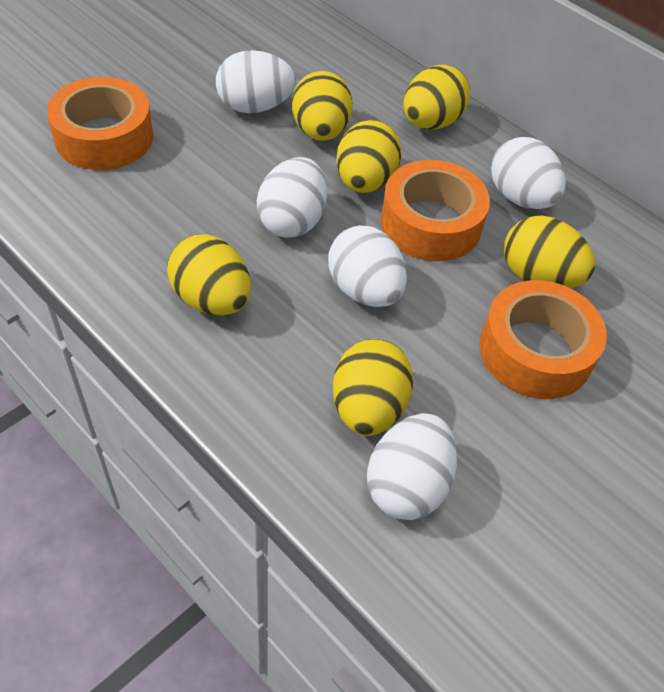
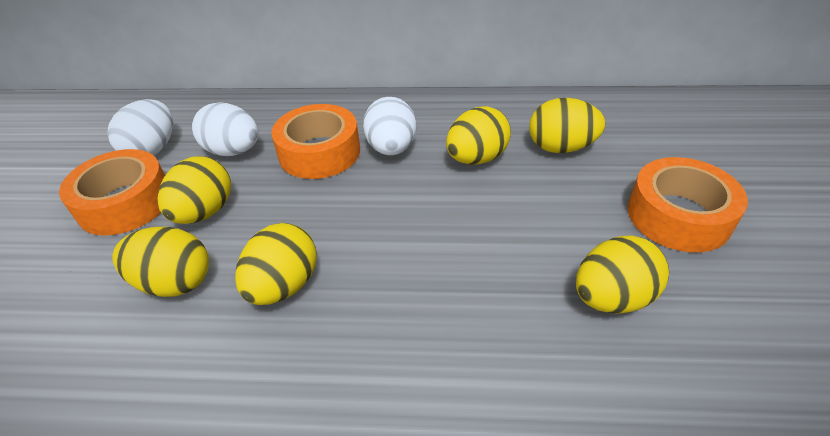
white egg: [216,50,296,113] [257,157,327,238] [328,225,407,307] [367,413,457,520] [491,137,566,209] = 5 -> [107,99,173,156] [192,102,259,156] [363,97,417,155] = 3

